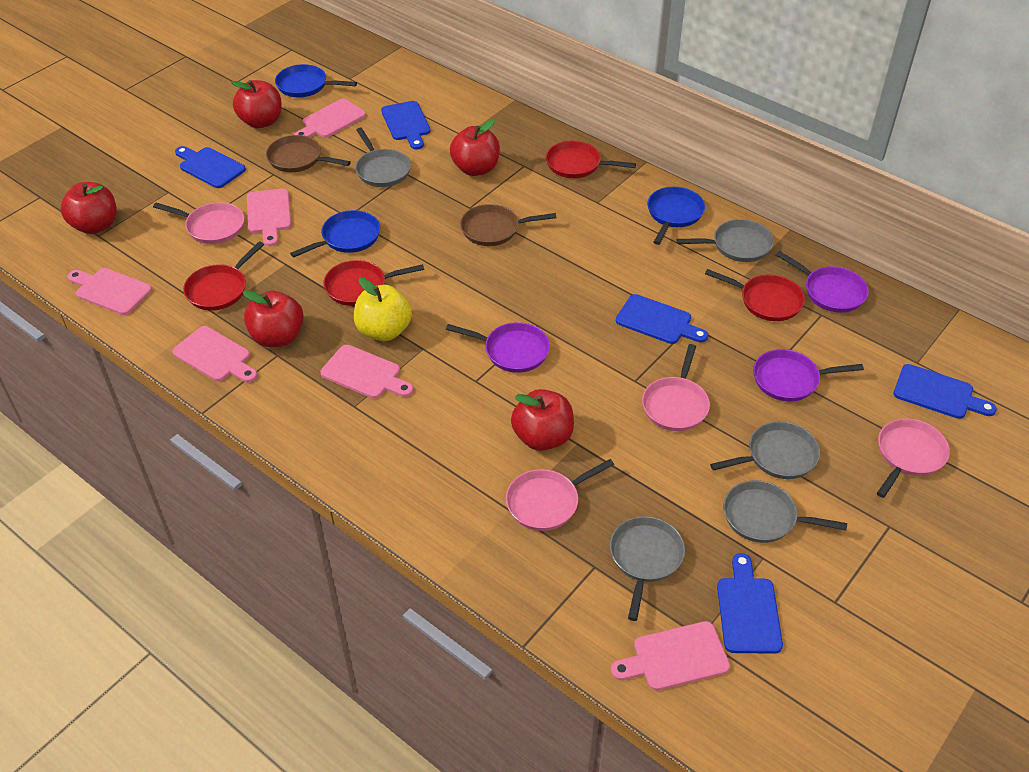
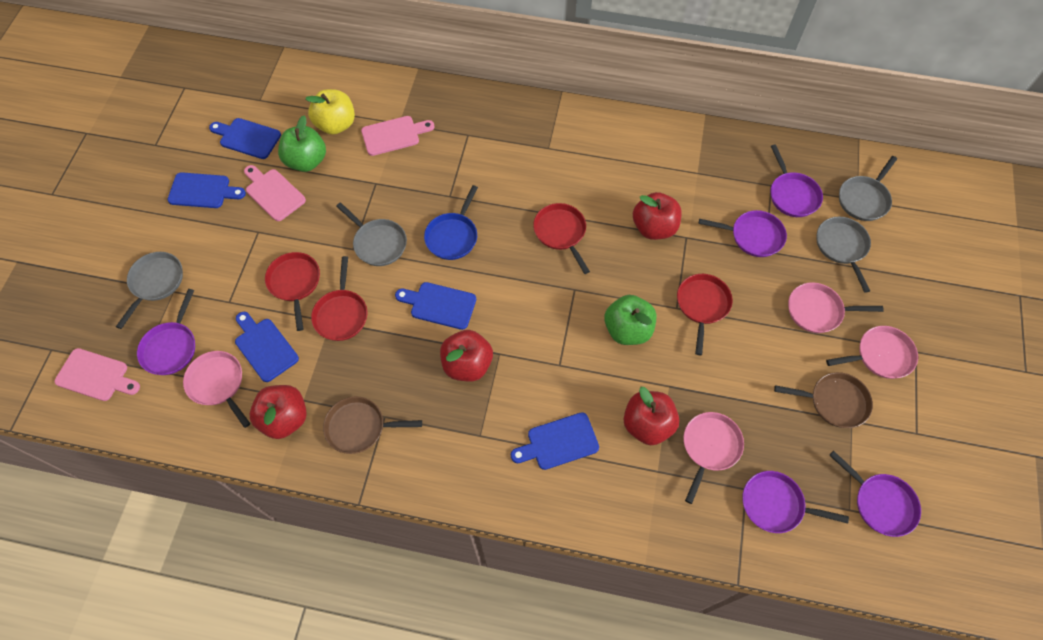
blue pan: [275,64,357,97] [290,210,380,257] [647,187,705,245] = 3 -> [424,185,478,260] = 1
green apple: none = 0 -> [278,116,326,172] [604,295,656,345] = 2
grey pan: [355,128,411,187] [610,516,685,621] [677,219,774,262] [710,421,820,479] [723,480,847,543] = 5 -> [116,252,183,329] [336,202,407,266] [817,217,871,293] [839,156,897,221] = 4
pink cutting board: [67,268,152,315] [172,326,257,382] [247,189,291,246] [294,99,366,138] [320,345,413,399] [611,621,730,690] = 6 -> [55,348,140,401] [244,165,306,221] [361,116,434,156] = 3
purple pan: [446,322,550,373] [753,349,864,401] [776,251,869,313] = 3 -> [137,289,195,375] [699,210,787,257] [742,471,849,533] [771,144,823,217] [829,451,921,537] = 5
red apple: [61,182,117,234] [231,80,282,128] [243,290,304,347] [450,119,500,176] [511,389,574,451] = 5 -> [250,385,307,439] [440,330,493,382] [623,387,679,445] [633,192,682,240] = 4

